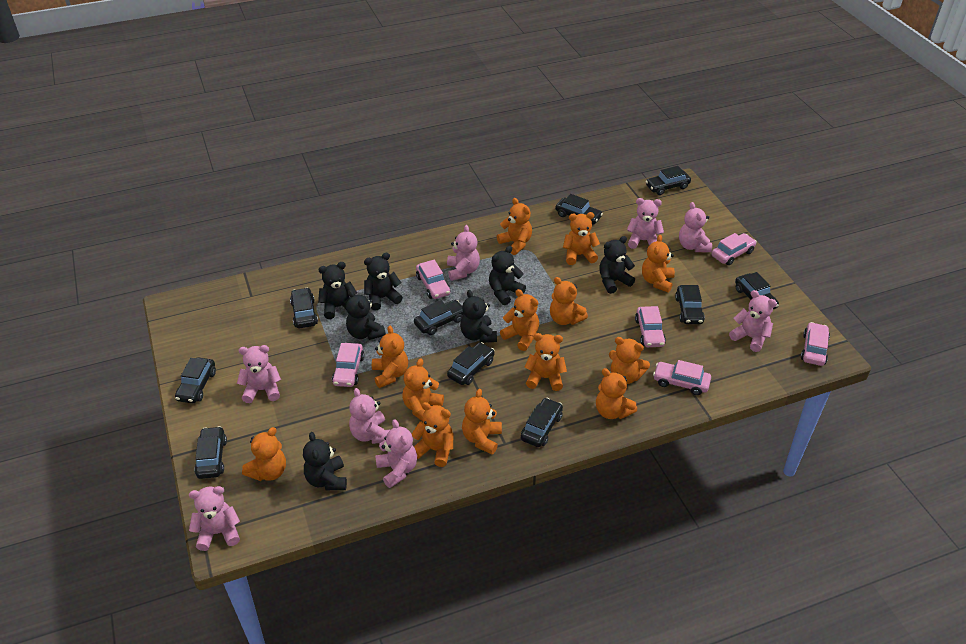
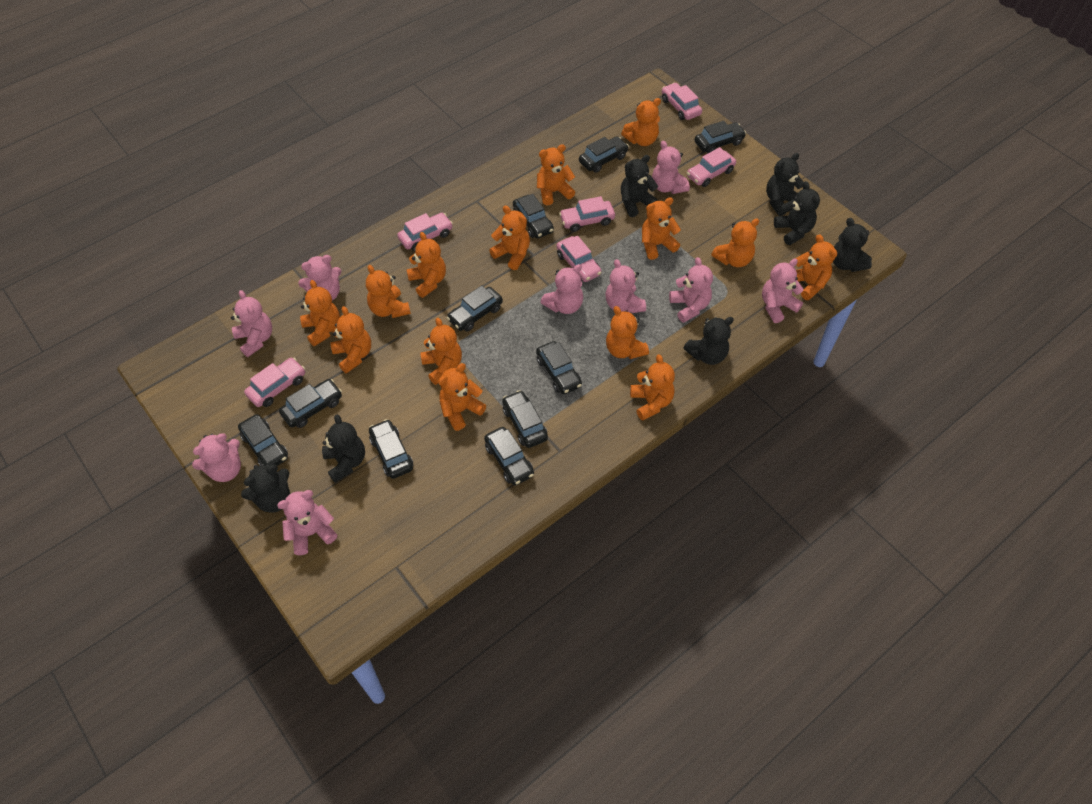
orange teddy bear: [242,427,286,481] [372,326,408,388] [402,358,444,421] [412,402,453,467] [462,389,502,454] [497,198,532,255] [500,289,539,351] [524,333,567,391] [550,277,588,325] [563,212,600,265] [596,368,637,419] [609,337,650,384] [642,235,675,293] = 13 -> [300,280,340,347] [330,306,371,374] [366,265,411,318] [406,232,446,298] [420,318,462,385] [438,363,486,431] [489,206,530,270] [537,144,575,205] [606,306,649,359] [621,98,661,146] [630,354,675,421] [642,197,681,260] [711,218,759,267] [796,234,837,300] = 14
pink teddy bear: [189,486,240,551] [237,345,281,403] [349,388,390,444] [375,419,417,488] [447,225,480,281] [627,198,664,249] [679,202,712,252] [729,290,777,352] = 8 -> [192,433,241,482] [231,290,272,357] [277,490,337,555] [298,255,341,301] [540,264,583,314] [605,259,646,313] [652,141,690,194] [669,257,713,323] [762,258,804,323] = 9

